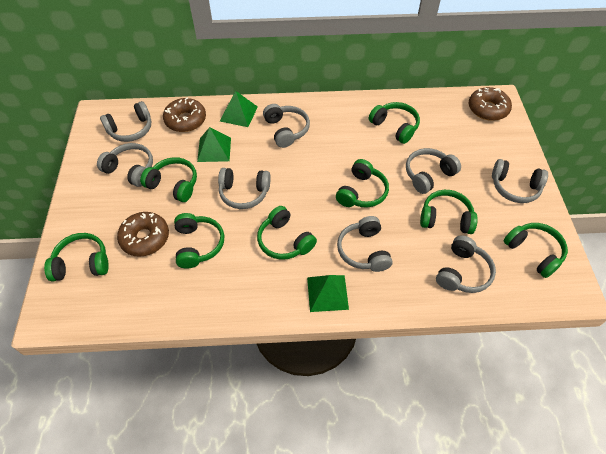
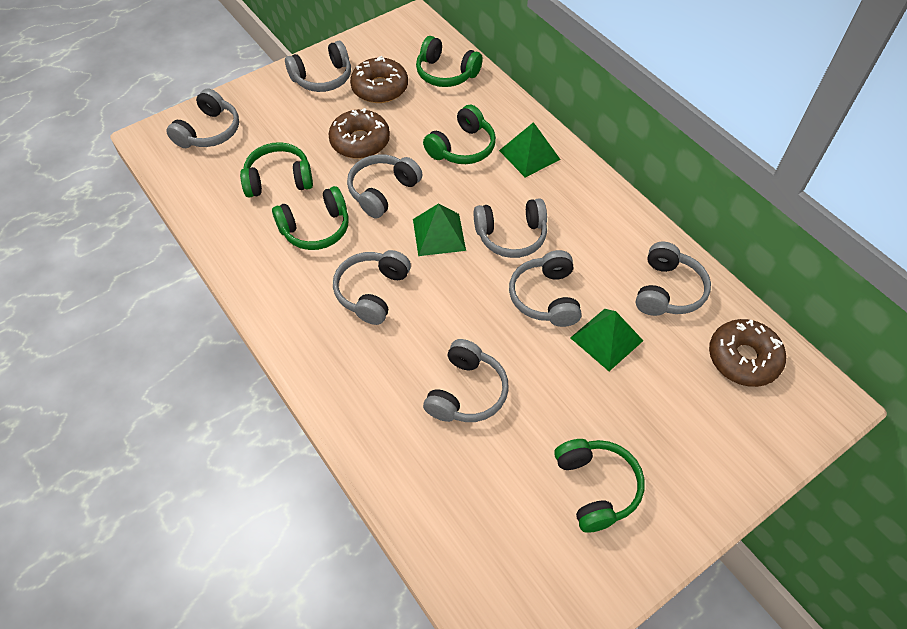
green headphones: [44,233,109,282] [140,157,197,202] [174,213,224,269] [257,206,317,260] [336,159,389,207] [369,102,420,144] [420,190,478,234] [504,223,568,278] = 8 -> [240,142,313,198] [272,186,349,250] [416,36,483,87] [423,104,496,164] [554,439,645,533] = 5

